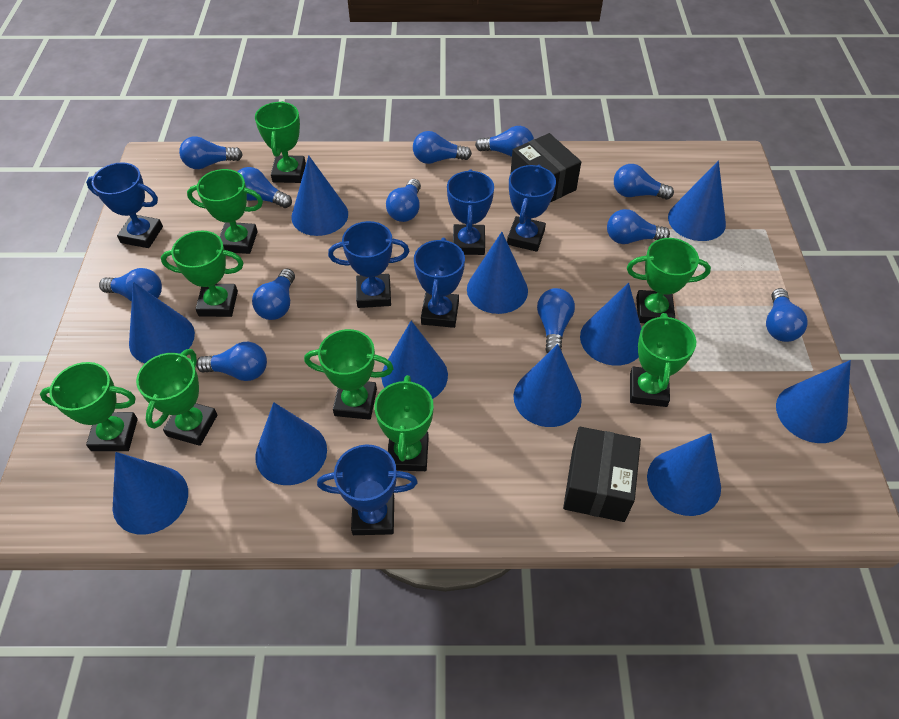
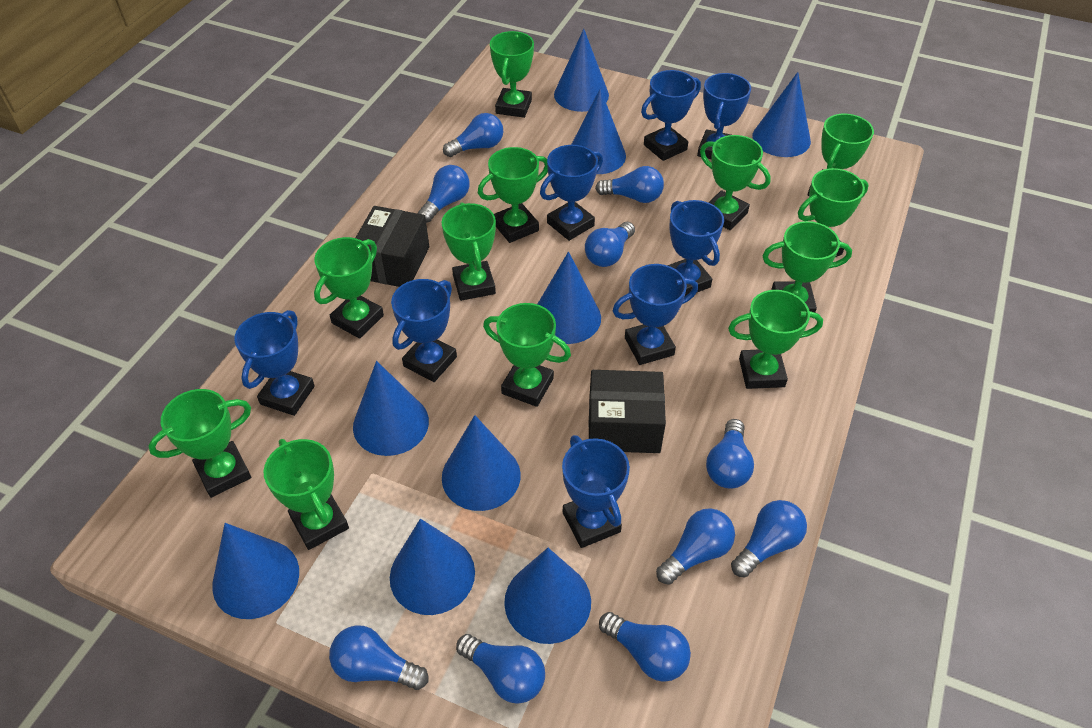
blue cone: [112,452,188,534] [129,282,195,363] [255,402,327,485] [292,155,348,236] [381,321,448,399] [467,232,528,314] [514,344,582,427] [580,283,642,366] [647,433,721,516] [668,160,726,241] [776,360,851,443] = 11 -> [212,523,299,619] [353,361,429,456] [390,519,475,615] [442,415,521,511] [504,548,591,644] [538,252,601,344] [554,29,609,112] [571,88,626,174] [752,72,811,157] = 9
blue light bulb: [99,268,162,302] [179,136,243,169] [196,342,267,381] [238,167,292,208] [252,269,295,320] [386,179,421,222] [413,131,472,164] [475,126,534,157] [537,288,575,353] [607,209,670,244] [614,164,674,200] [766,288,808,342] = 12 -> [329,625,428,690] [418,165,470,222] [443,113,503,157] [456,634,545,704] [585,222,635,267] [595,166,664,203] [599,612,691,682] [656,508,735,585] [706,419,754,489] [731,500,807,578] = 10
blue trophy: [86,162,163,248] [317,444,418,535] [328,221,409,308] [414,238,465,328] [447,169,494,255] [507,165,556,252] = 6 -> [235,310,315,416] [391,279,457,382] [540,145,603,241] [562,435,630,548] [613,264,698,365] [641,70,701,161] [667,200,724,296] [697,73,751,159] = 8
green trophy: [40,362,138,451] [136,349,217,446] [161,230,244,317] [187,169,263,254] [255,101,306,183] [304,329,394,420] [374,375,434,471] [627,238,711,323] [630,313,696,407] = 9 -> [148,389,251,498] [264,439,349,550] [314,237,384,339] [442,202,496,301] [478,147,548,243] [483,303,571,407] [490,31,534,118] [700,135,771,230] [728,290,823,389] [762,221,852,313] [798,168,869,257] [808,114,874,196] = 12

